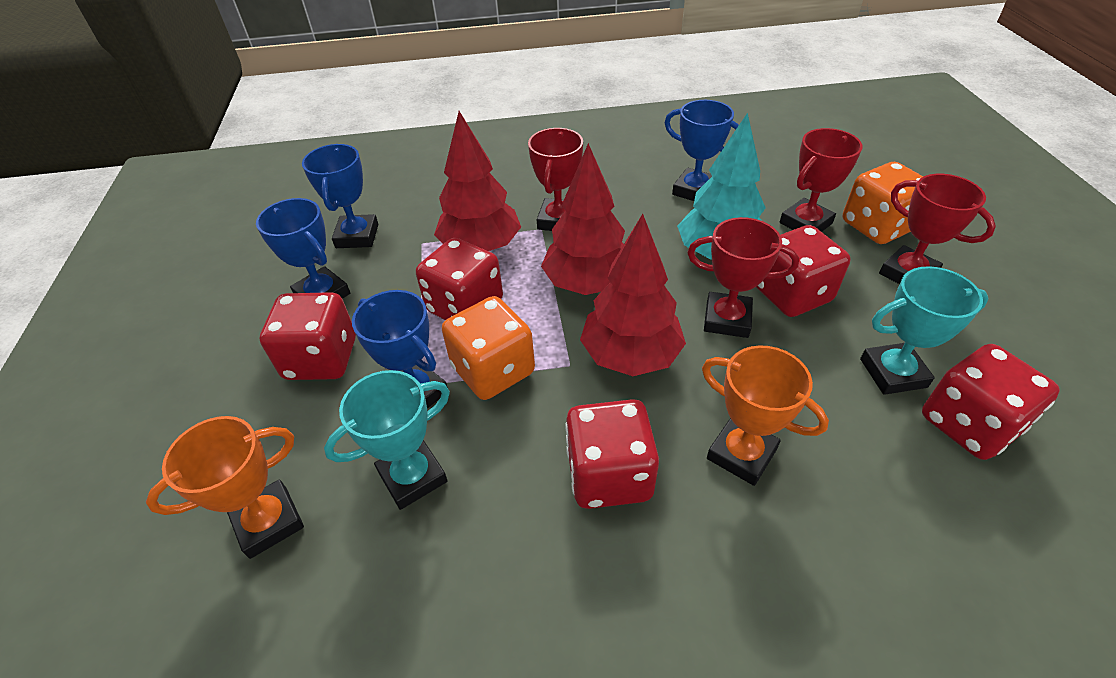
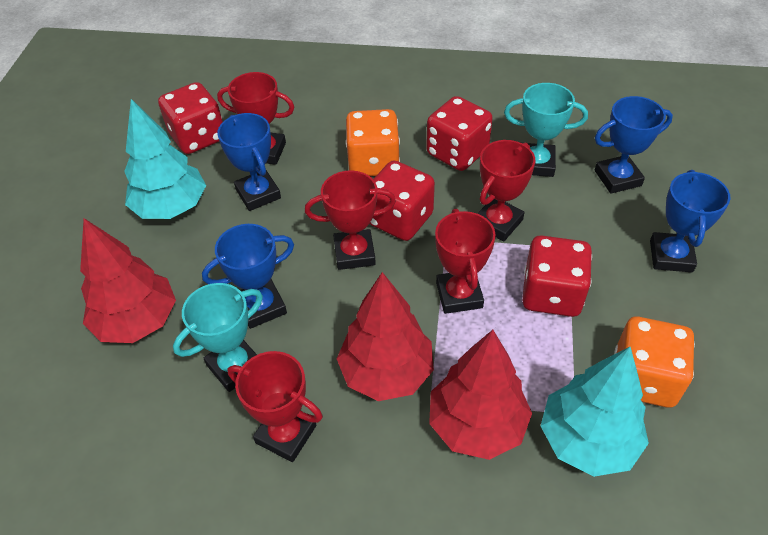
orange trophy: [146,416,304,559] [702,345,829,486] = 2 -> none = 0
red dice: [260,292,356,380] [416,238,503,320] [565,399,659,509] [756,225,851,317] [922,344,1060,460] = 5 -> [158,82,223,154] [370,161,435,241] [426,96,493,171] [522,235,592,317] = 4
red trophy: [528,128,583,231] [687,217,799,338] [780,128,863,232] [879,174,996,284] = 4 -> [217,72,295,165] [228,351,323,462] [305,170,396,270] [435,208,496,314] [477,140,535,241] = 5
turquoise tree: [677,113,766,260] = 1 -> [124,99,206,219] [541,347,649,477] = 2

